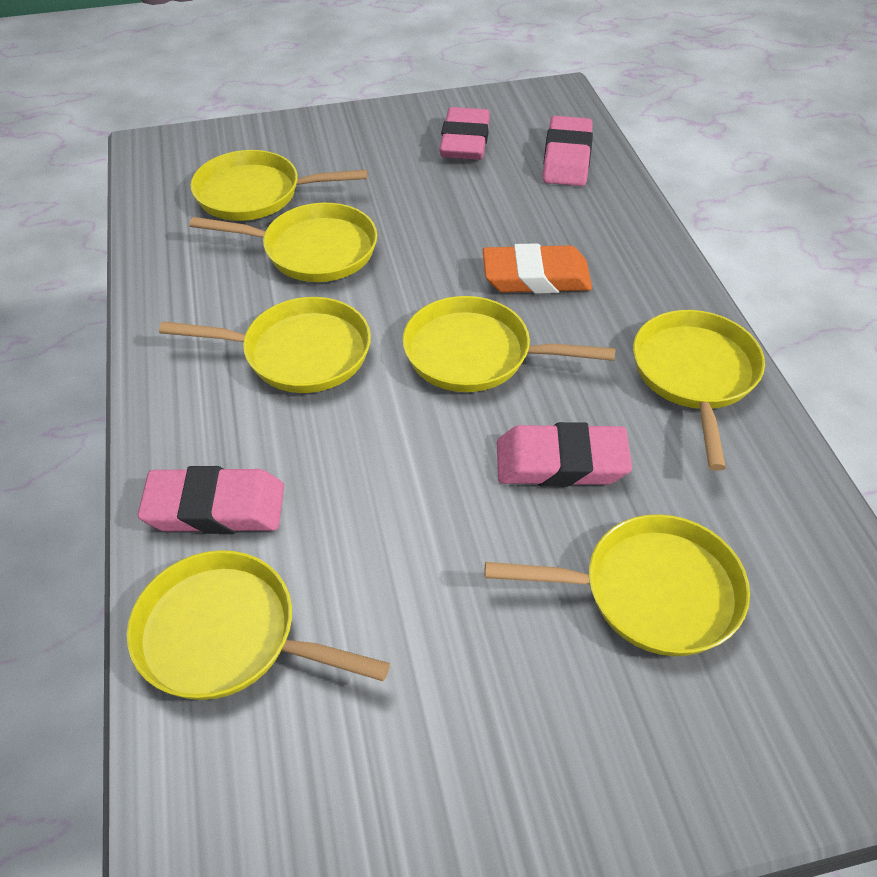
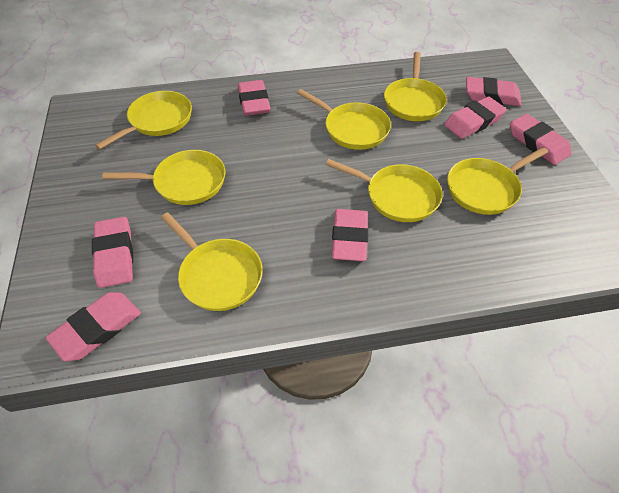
orange eraser: [483,243,592,294] = 1 -> none = 0
pink eraser: [137,466,284,534] [439,107,490,160] [497,422,632,487] [543,116,593,186] = 4 -> [45,292,141,361] [92,217,133,288] [238,80,270,116] [332,209,368,261] [444,96,507,139] [466,77,521,106] [510,114,572,165] = 7

